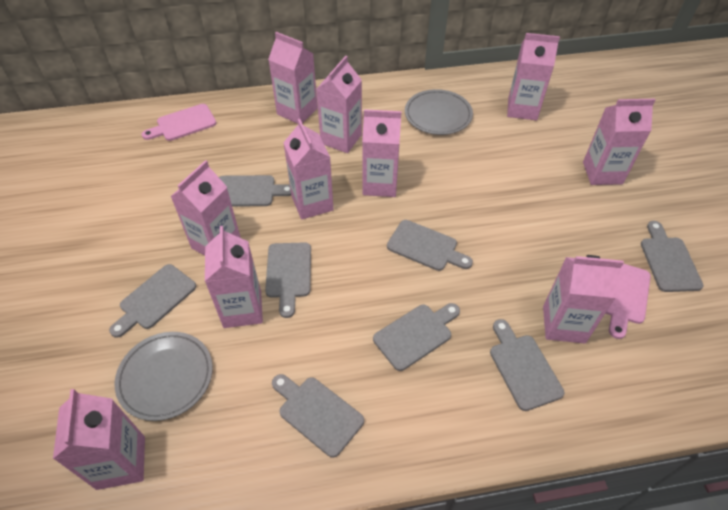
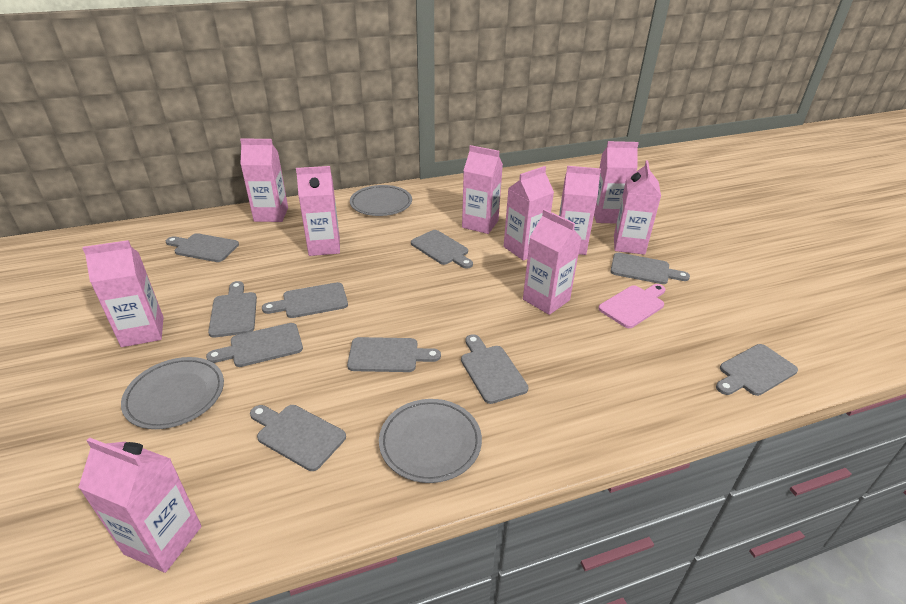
grey cutting board: [109,264,196,338] [219,175,291,207] [265,242,311,318] [272,374,364,458] [373,303,460,371] [387,220,473,271] [490,319,564,411] [641,221,704,292] = 8 -> [166,233,239,262] [206,323,303,367] [208,281,257,338] [250,405,346,471] [262,282,348,318] [347,337,441,372] [411,230,473,269] [461,334,529,404] [610,253,690,284] [716,344,798,396] = 10
grey plate: [115,332,213,421] [405,89,473,135] = 2 -> [121,357,224,429] [350,185,412,216] [379,399,482,483] = 3
pink cutting board: [142,104,216,141] [605,264,651,339] = 2 -> [598,284,666,328] = 1

